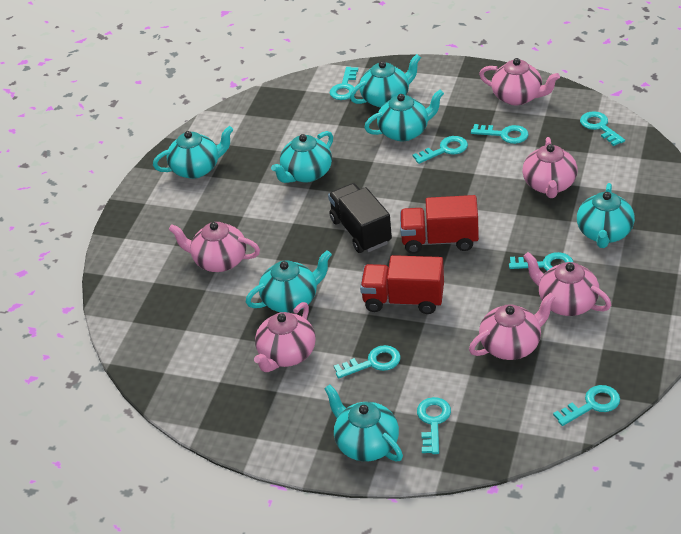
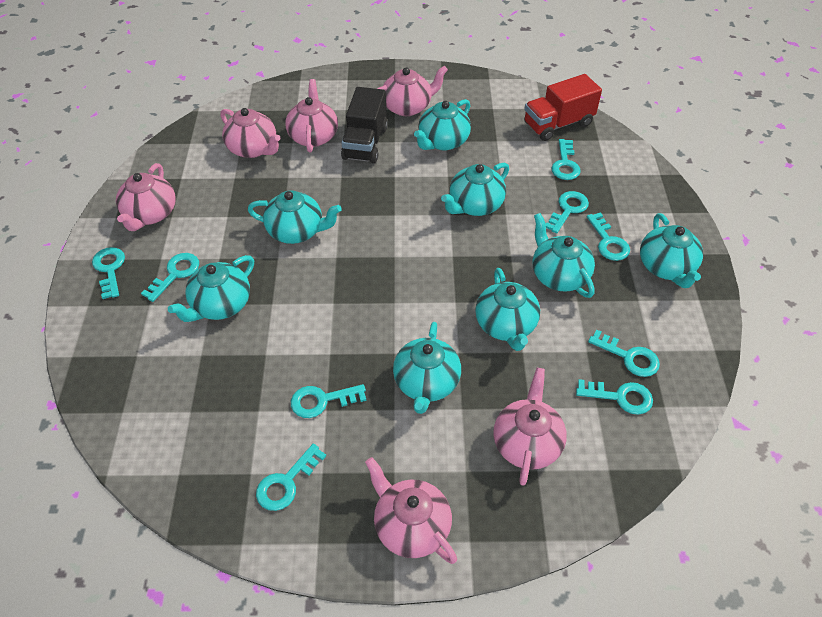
red truck: [360,255,444,314] [400,195,479,254] = 2 -> [524,74,602,141] = 1
turquoise key: [330,67,358,100] [334,345,401,378] [413,136,468,164] [417,397,451,454] [471,124,528,144] [509,252,573,271] [553,385,620,426] [580,111,625,146] = 8 -> [92,247,125,299] [141,253,199,302] [256,444,326,511] [291,384,366,418] [546,191,589,233] [551,139,581,180] [576,379,653,415] [587,212,630,261] [588,330,660,377] = 9
turquoise teapot: [153,126,234,179] [246,250,332,313] [271,131,333,183] [324,384,403,461] [350,54,421,108] [364,90,444,142] [577,183,635,248] = 7 -> [168,255,254,322] [248,191,342,244] [393,322,461,414] [414,99,471,151] [441,163,509,216] [475,268,540,351] [533,213,595,298] [640,213,703,288] = 8

